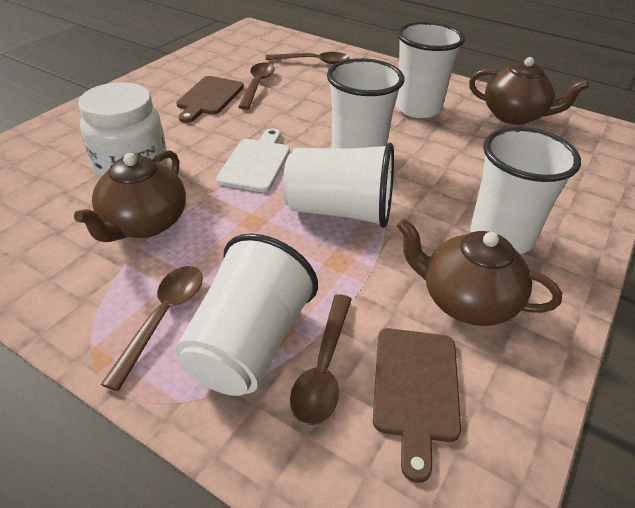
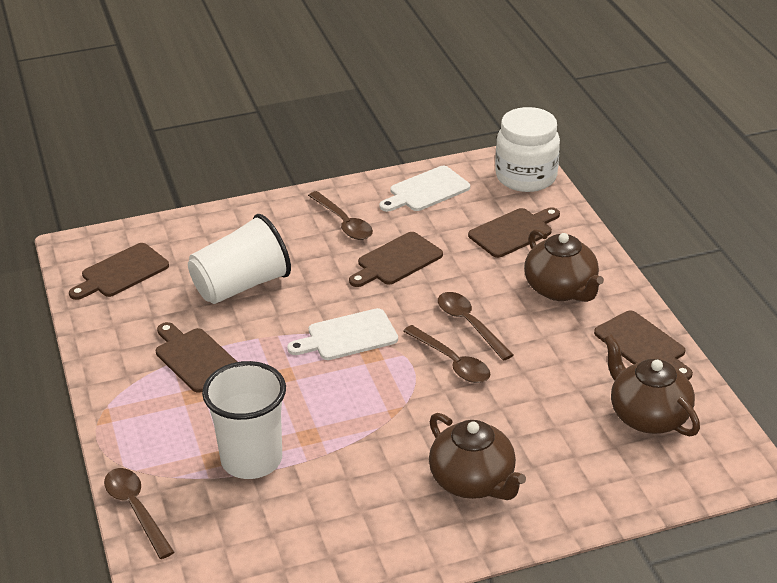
brown cutting board: [176,76,244,123] [373,328,461,483] = 2 -> [69,243,169,300] [156,322,237,393] [349,232,443,287] [468,207,560,258] [594,310,693,380] = 5
white cup: [176,234,318,396] [283,143,394,228] [327,58,404,149] [395,22,465,118] [470,127,581,254] = 5 -> [188,214,291,304] [202,361,286,479] = 2
white cutting board: [216,128,290,192] = 1 -> [287,308,398,360] [380,166,470,212] = 2

